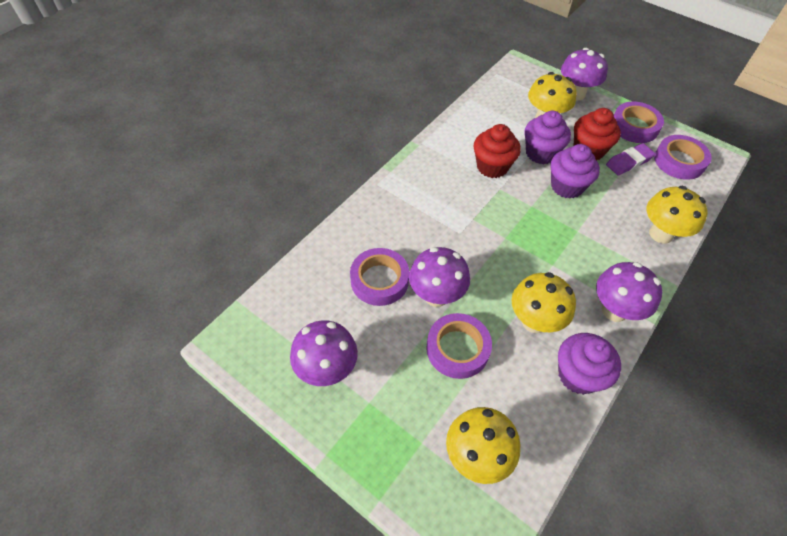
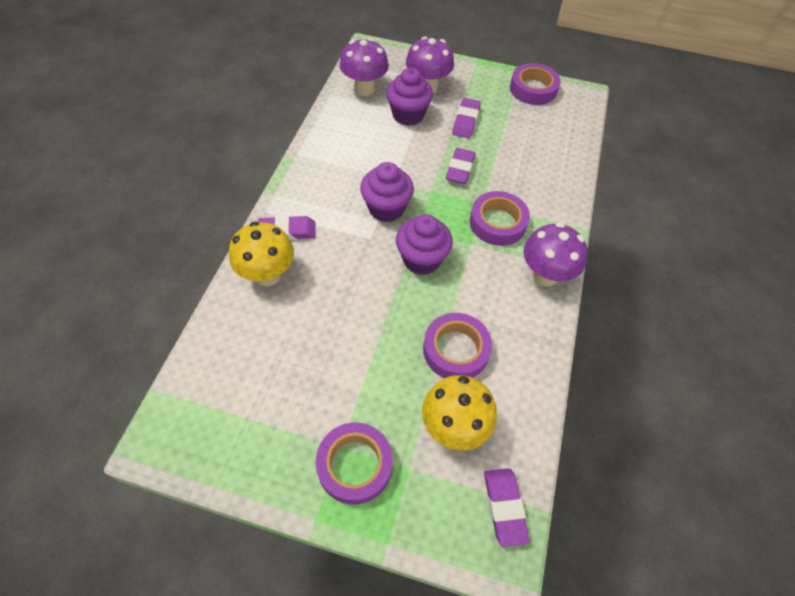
purple eraser: [606,143,655,175] = 1 -> [258,216,316,240] [446,148,476,184] [452,98,481,138] [484,468,530,547] = 4
purple mushroom: [290,320,358,386] [409,247,470,307] [561,48,608,100] [596,262,662,322] = 4 -> [339,38,389,96] [406,36,454,93] [523,223,588,286] = 3
red cupcake: [474,124,521,178] [574,108,621,160] = 2 -> none = 0
yellow mushroom: [446,407,520,484] [511,272,576,333] [528,72,577,118] [646,186,708,244] = 4 -> [229,221,294,286] [422,375,497,450] = 2

